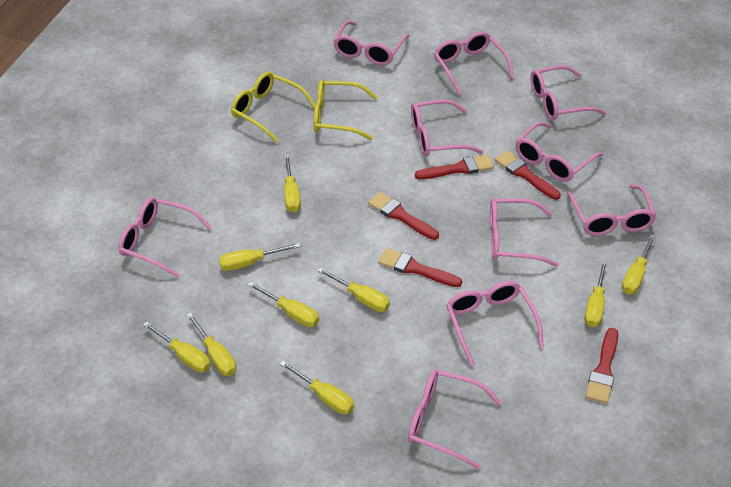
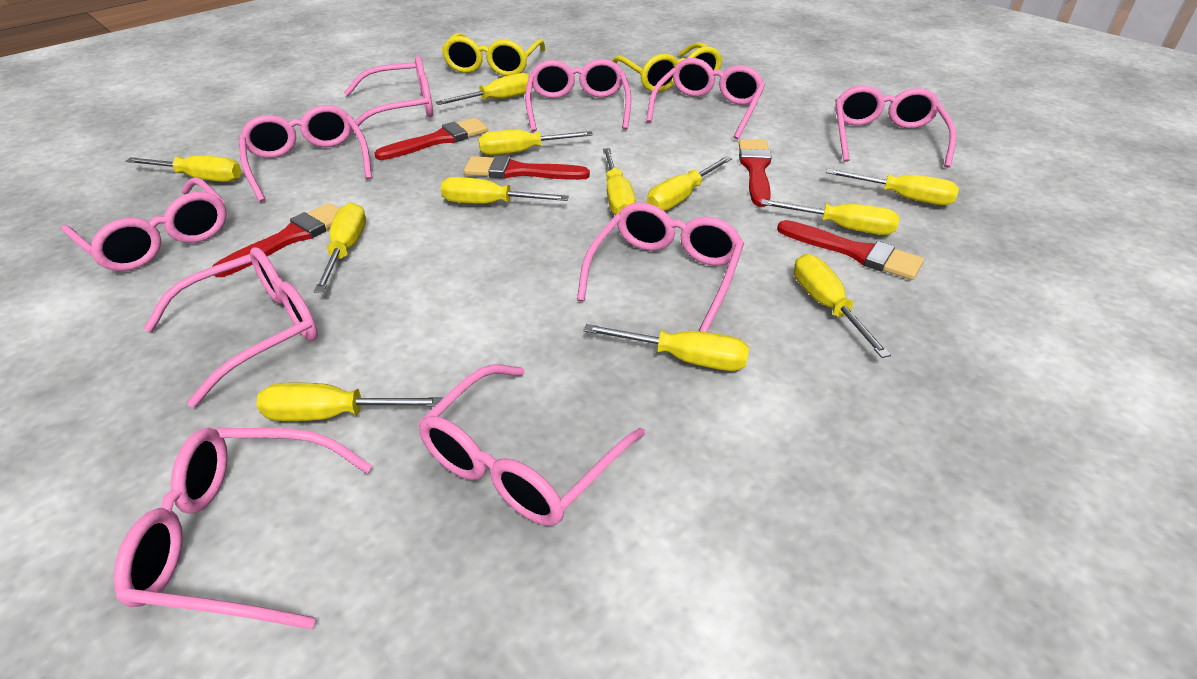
yellow screwdriver: [143,321,211,372] [187,313,236,376] [219,243,301,271] [248,282,319,327] [280,360,354,414] [284,155,301,212] [317,267,390,312] [585,261,607,327] [622,234,656,294] = 9 -> [126,156,242,182] [256,382,443,421] [314,202,366,292] [436,73,533,105] [441,177,569,204] [478,130,593,155] [583,324,749,371] [603,148,636,215] [647,156,732,211] [761,199,900,235] [794,254,891,358] [826,168,959,205] = 12

